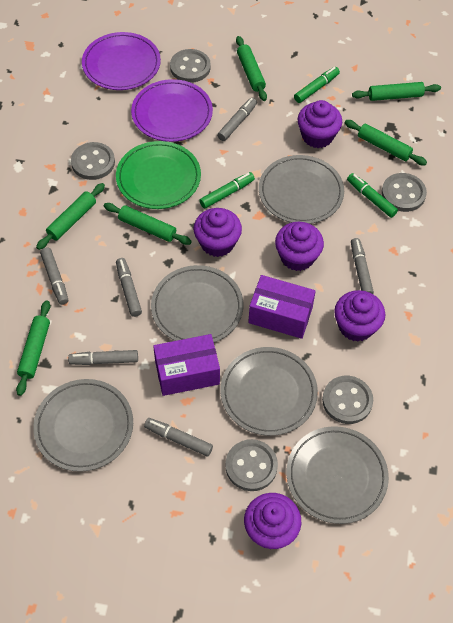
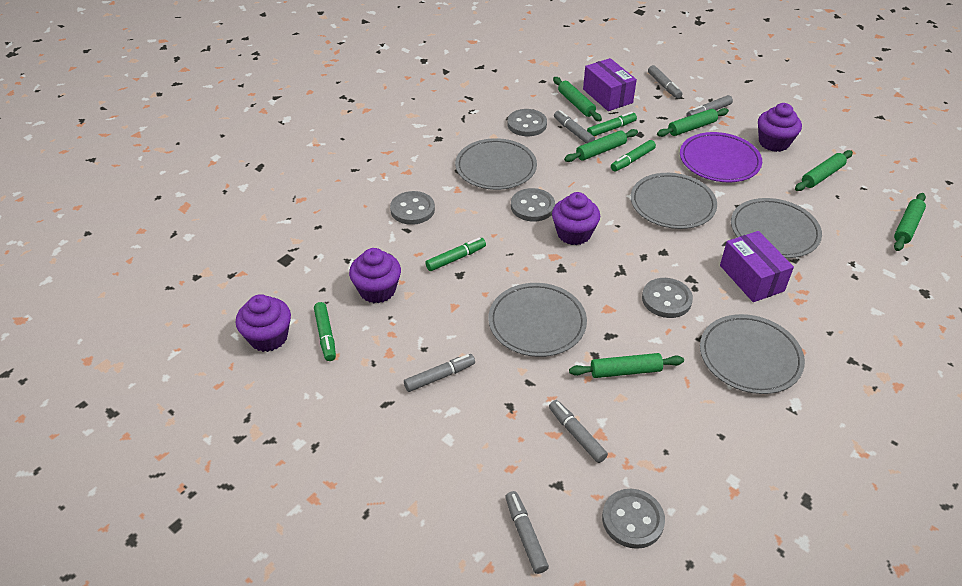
green marker: [199,172,255,209] [294,67,340,103] [347,173,398,218] = 3 -> [314,302,336,361] [425,237,486,271] [587,112,637,136] [611,140,656,171] = 4
green plate: [116,141,201,209] = 1 -> none = 0
purple cupcake: [193,208,242,257] [244,493,301,549] [275,222,324,271] [297,100,342,148] [334,290,385,342] = 5 -> [236,294,291,352] [349,248,401,303] [552,192,600,245] [758,103,802,152] = 4
purple plate: [82,32,161,90] [131,79,213,142] = 2 -> [680,132,762,182] = 1

